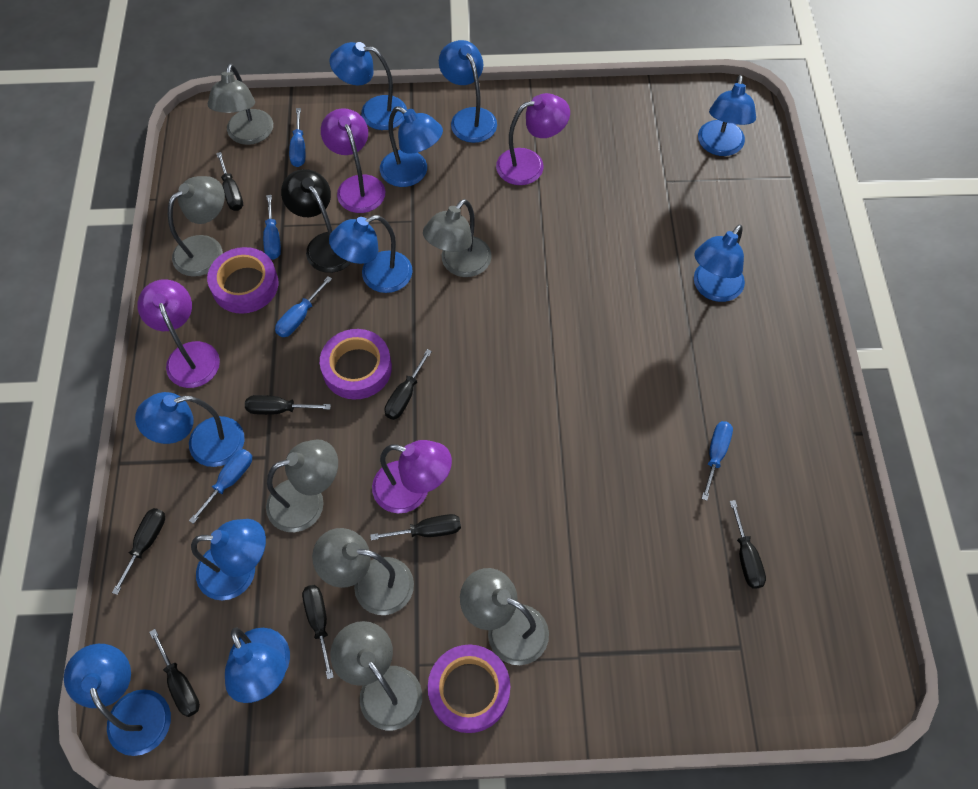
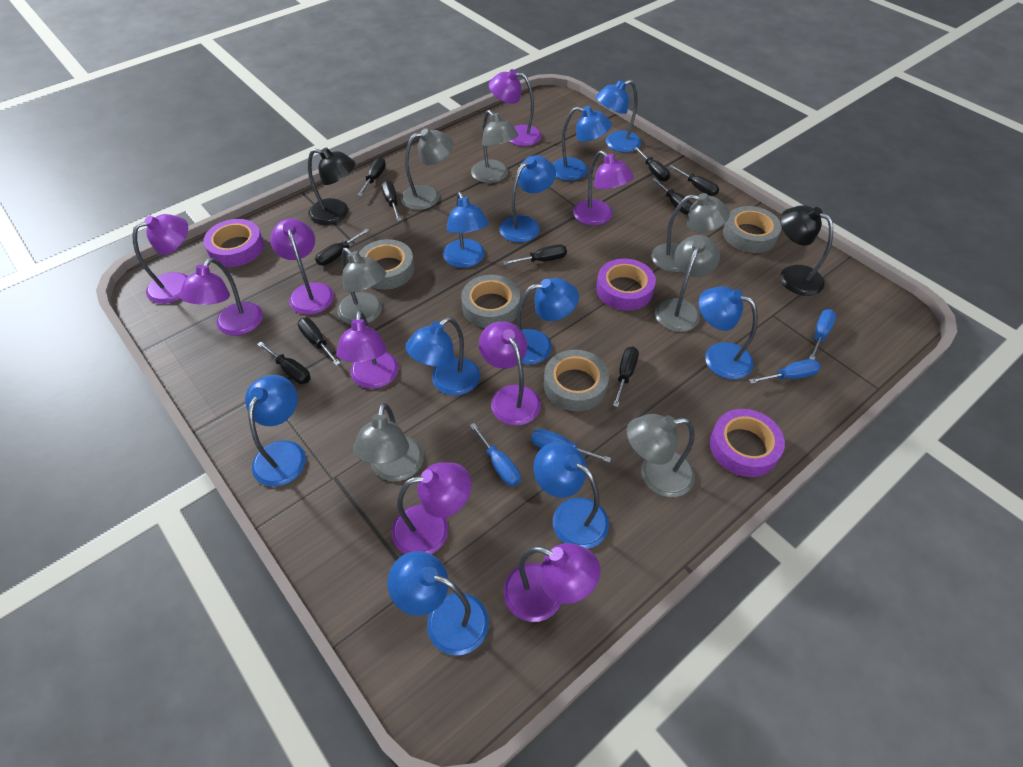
black lamp: [281,169,352,273] = 1 -> [308,148,356,225] [780,205,833,296] = 2
black screwdriver: [112,508,165,595] [149,629,200,717] [216,152,243,211] [245,395,331,415] [302,585,334,679] [370,514,461,540] [385,349,432,420] [730,500,766,589] = 8 -> [257,342,311,384] [298,318,340,366] [315,228,369,266] [358,157,386,196] [381,181,401,221] [503,244,567,265] [613,347,639,407] [634,146,670,181] [652,178,693,215] [669,165,719,196] = 10
blue screwdriver: [189,449,252,524] [263,195,281,260] [275,276,332,337] [289,108,305,167] [702,421,733,501] = 5 -> [470,423,521,486] [531,429,611,463] [749,359,821,384] [809,309,837,360] = 4
grey tape: none = 0 -> [359,239,415,289] [461,275,520,328] [544,350,609,411] [723,206,782,253] = 4
purple lamp: [137,279,220,388] [321,108,385,213] [372,440,452,513] [496,93,570,185] = 4 -> [132,214,188,304] [179,258,263,336] [270,219,334,315] [336,310,399,389] [392,462,471,554] [479,321,541,426] [489,69,542,146] [503,543,600,622] [573,151,634,226] = 9

